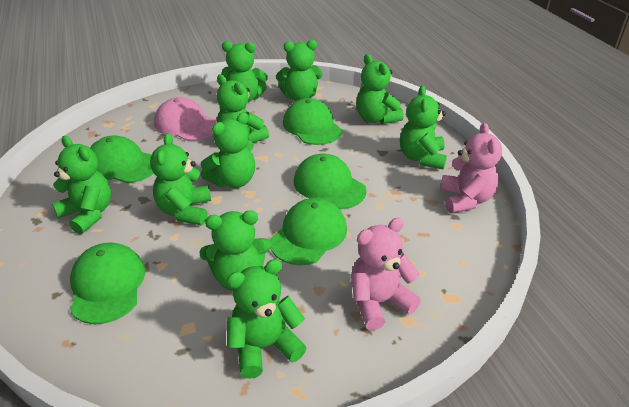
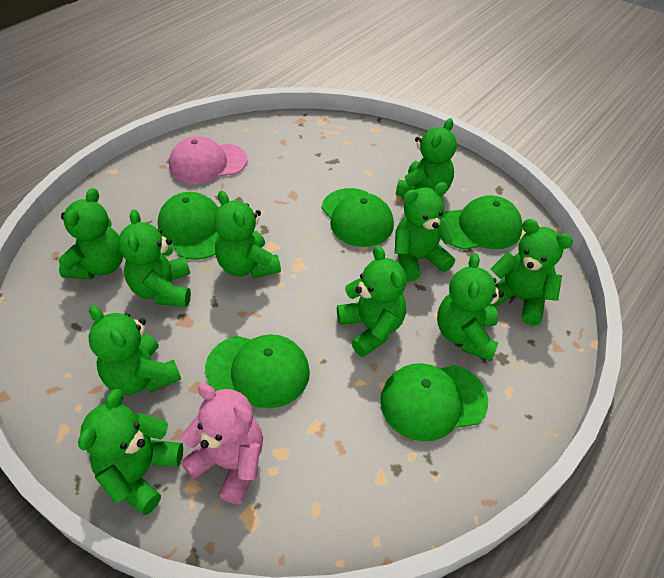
pink teddy bear: [351,218,421,330] [441,123,502,213] = 2 -> [181,383,263,504] = 1

